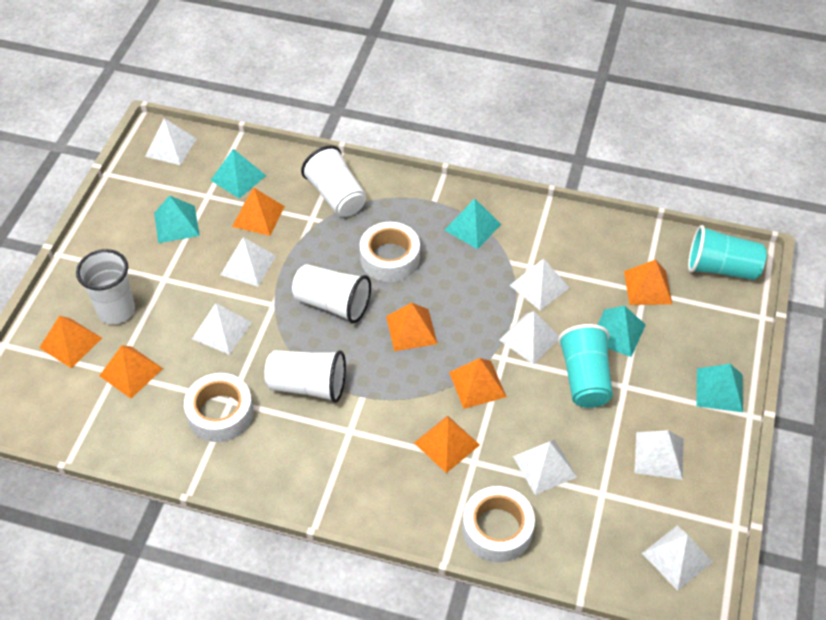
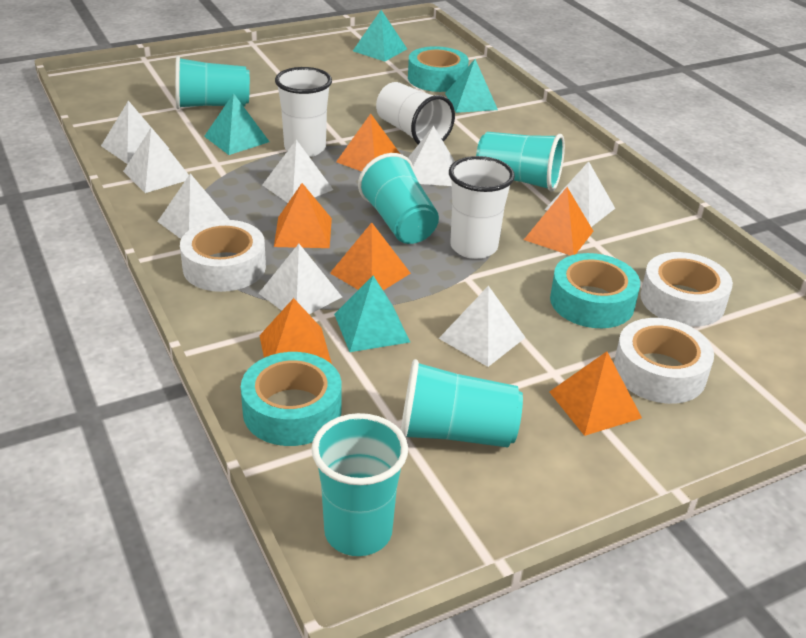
orange pyramid: [39,316,102,368] [99,345,163,399] [232,188,285,236] [386,302,438,351] [414,415,480,473] [449,358,506,409] [624,259,672,305] = 7 -> [259,298,332,364] [274,183,332,248] [330,222,411,290] [336,114,400,172] [524,187,593,256] [549,351,642,436] = 6
turquoise cup: [558,324,613,408] [688,225,767,280] = 2 -> [175,56,250,109] [311,413,408,556] [358,153,439,244] [401,359,523,448] [476,132,565,192] = 5
turquoise pyramid: [154,195,200,243] [210,149,266,199] [445,199,501,249] [597,306,646,357] [697,364,743,412] = 5 -> [204,93,270,155] [334,276,410,352] [353,10,407,62] [445,59,498,113] = 4
turquoise tape: none = 0 -> [241,352,342,446] [408,46,469,92] [550,253,640,328] = 3
white cup: [76,249,135,324] [264,350,346,403] [292,264,371,323] [301,145,366,217] = 4 -> [275,67,332,157] [376,82,455,144] [449,156,515,259] = 3

